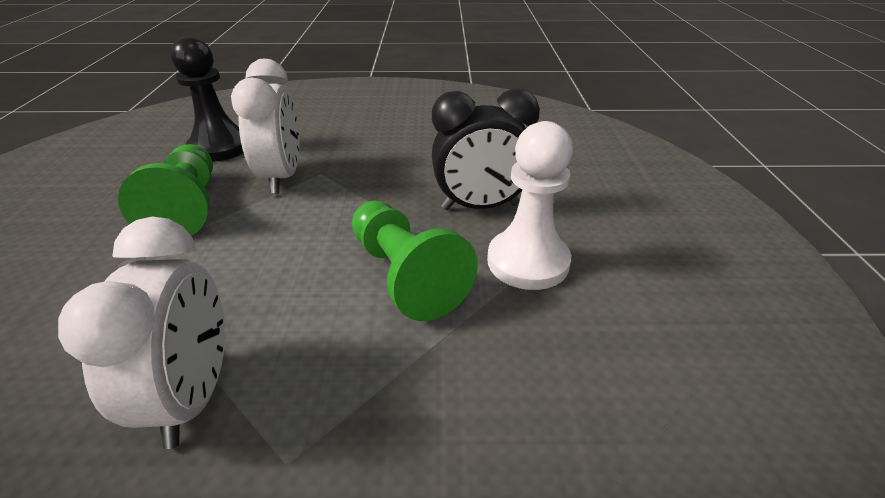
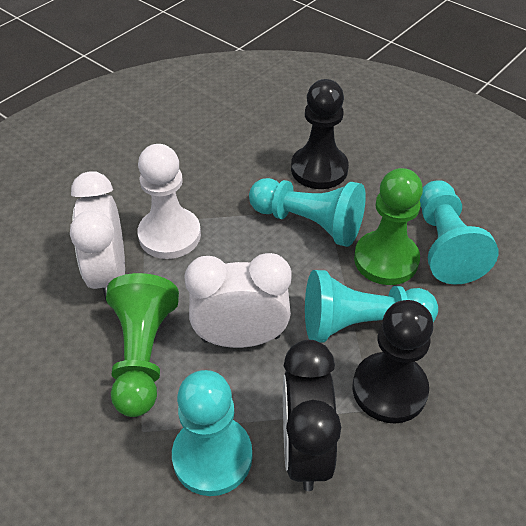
black pawn: [170,36,244,162] = 1 -> [291,79,349,189] [353,300,434,424] = 2
turquoise pawn: none = 0 -> [172,370,252,496] [249,178,366,247] [305,270,438,342] [420,180,498,285] = 4

